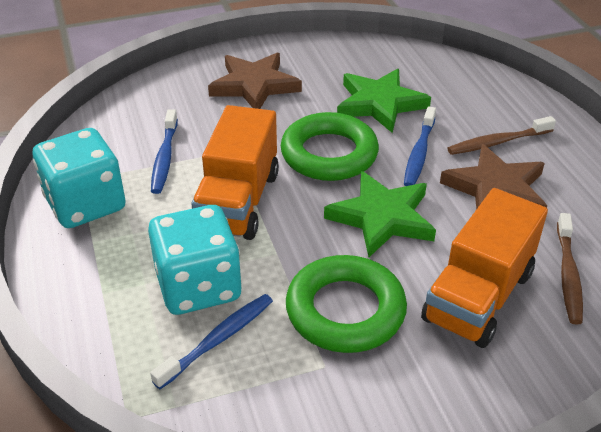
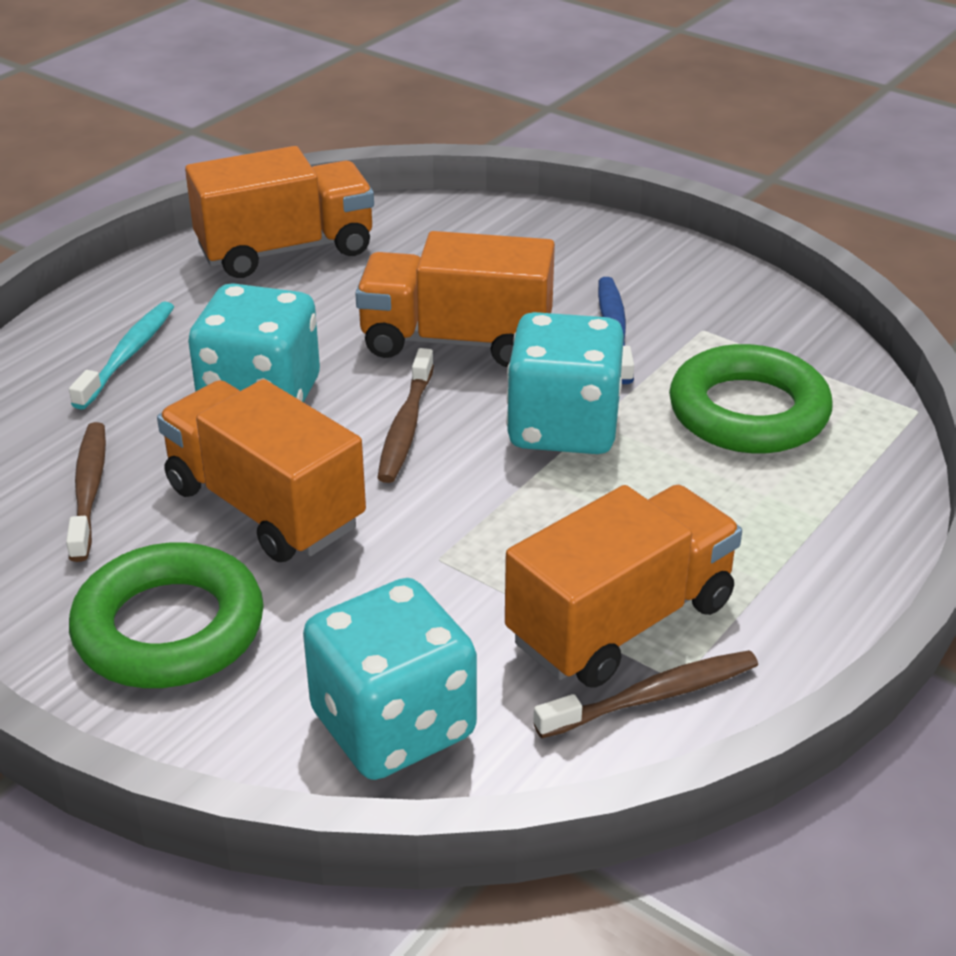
blue toothbrush: [150,294,273,389] [151,109,178,194] [404,107,436,186] = 3 -> [598,277,634,384] = 1
brown star: [208,53,302,109] [440,144,547,209] = 2 -> none = 0
brown toothbrush: [447,116,556,155] [557,213,583,325] = 2 -> [66,422,106,562] [377,348,434,483] [533,650,758,738] = 3
green star: [324,171,436,257] [337,69,431,133] = 2 -> none = 0
orange truck: [191,105,279,240] [421,188,548,348] = 2 -> [157,379,366,562] [185,146,374,278] [355,231,555,367] [505,485,742,687] = 4
turquoise dice: [33,128,126,228] [148,205,242,315] = 2 -> [188,283,320,402] [303,578,477,780] [506,312,624,454] = 3
turquoise toothbrush: none = 0 -> [69,302,174,410] = 1

